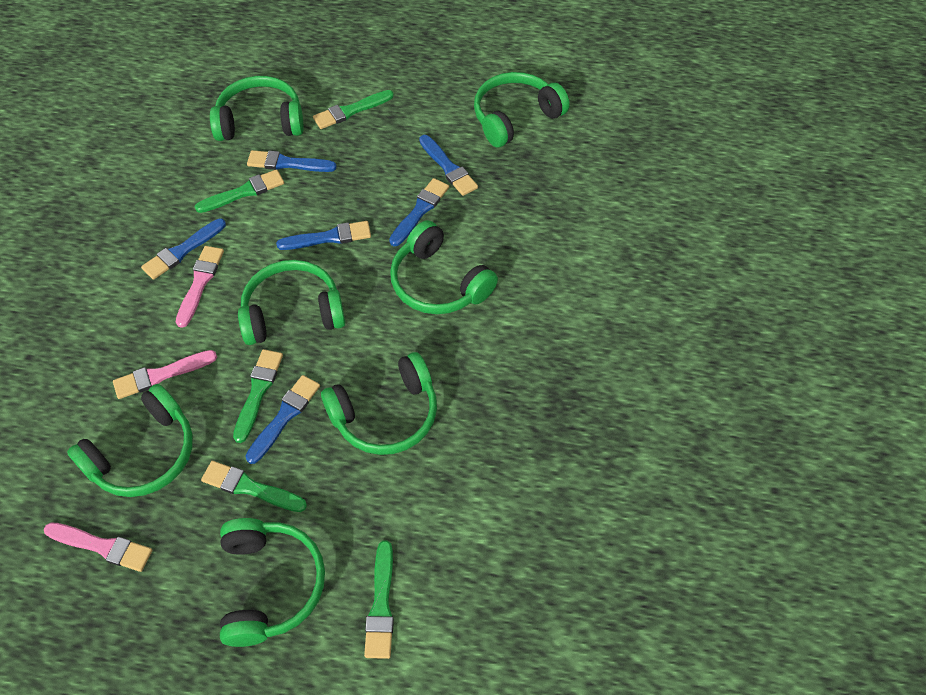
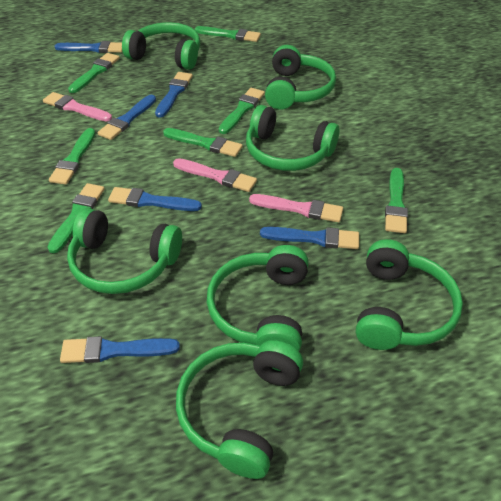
green brush: [195,169,284,213] [201,461,307,512] [233,349,283,443] [313,90,394,129] [364,541,394,659] = 5 -> [47,183,105,254] [49,128,95,185] [68,53,120,93] [163,128,243,157] [195,26,261,42] [219,88,265,134] [385,168,408,233] = 7

